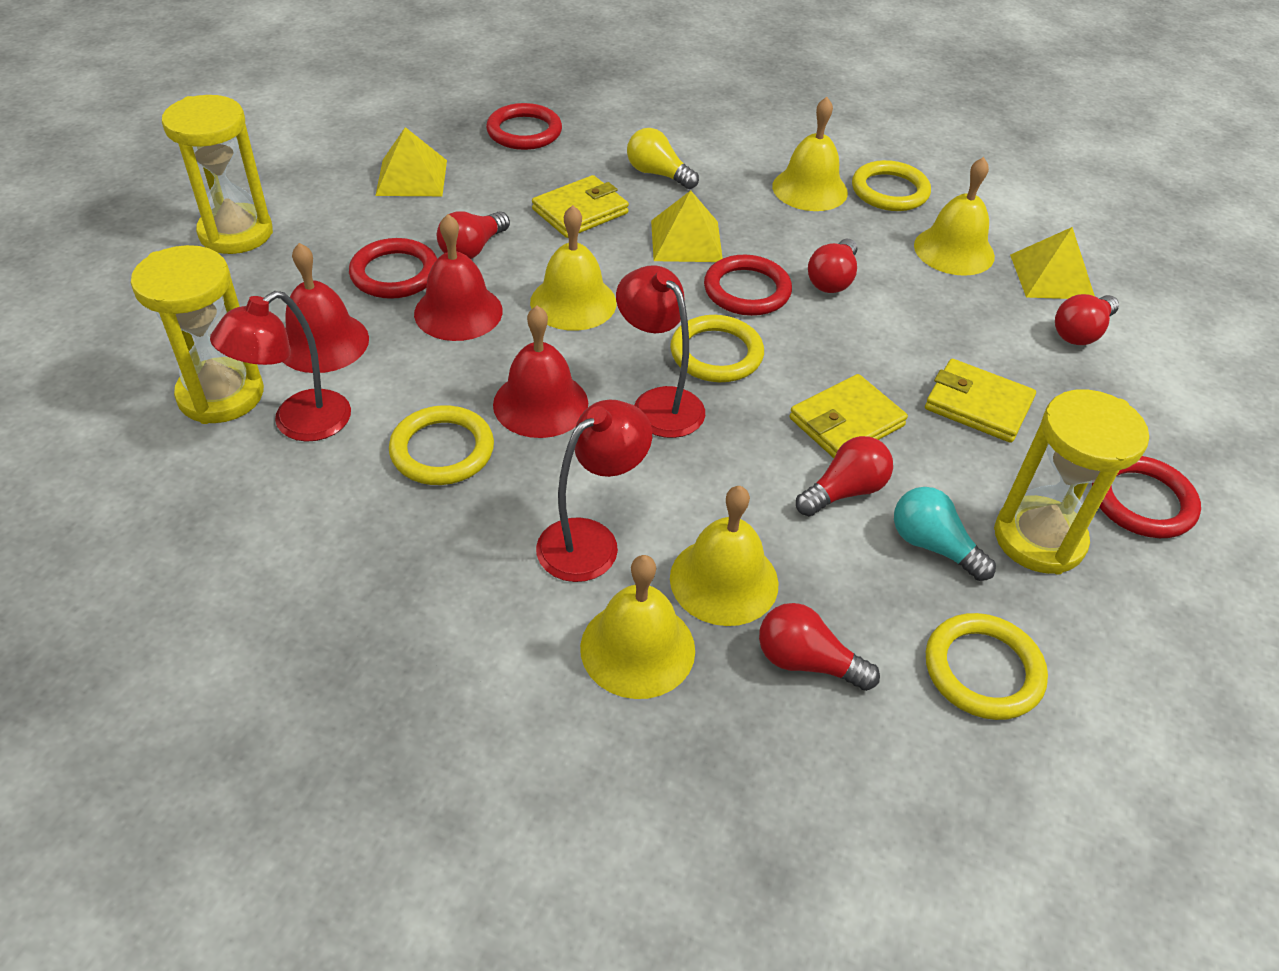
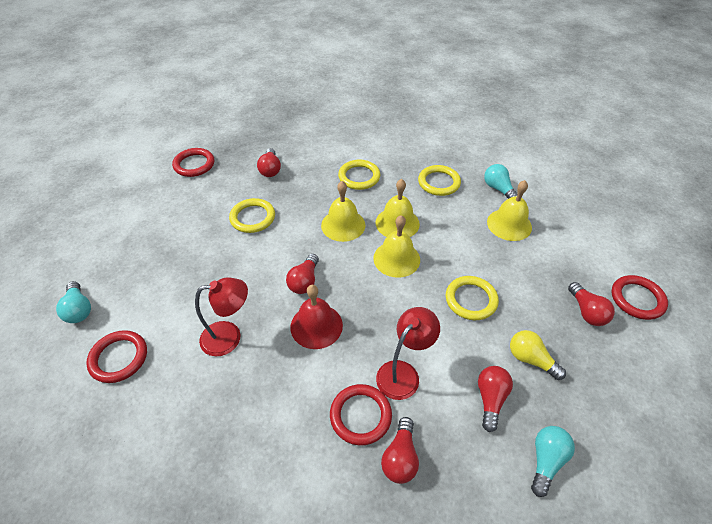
red bell: [283,243,369,373] [414,214,503,341] [493,306,588,438] = 3 -> [291,285,343,349] = 1
red lamp: [210,291,351,442] [536,400,652,582] [616,265,705,438] = 3 -> [195,277,248,356] [376,307,440,400] = 2
turquoise light bulb: [894,487,996,581] = 1 -> [56,281,91,323] [484,164,517,199] [531,426,575,497] = 3
yellow bell: [530,205,617,331] [580,555,695,699] [670,486,779,626] [772,97,848,211] [914,157,995,276] = 5 -> [321,181,365,242] [373,215,420,278] [376,179,420,237] [487,180,532,241] = 4
yellow hourglass: [131,245,264,424] [162,95,273,254] [994,389,1149,575] = 3 -> none = 0
yellow pyramid: [375,127,447,196] [651,191,723,262] [1010,227,1095,299] = 3 -> none = 0
yellow wallet: [532,175,629,238] [789,374,908,458] [925,359,1036,443] = 3 -> none = 0

